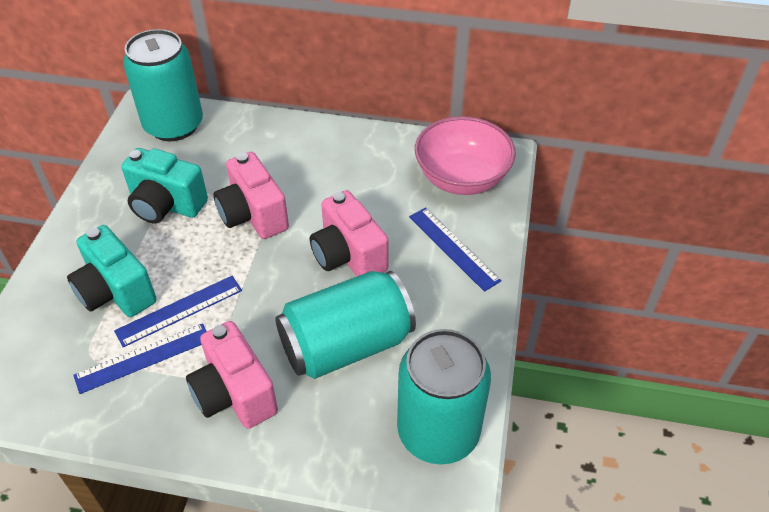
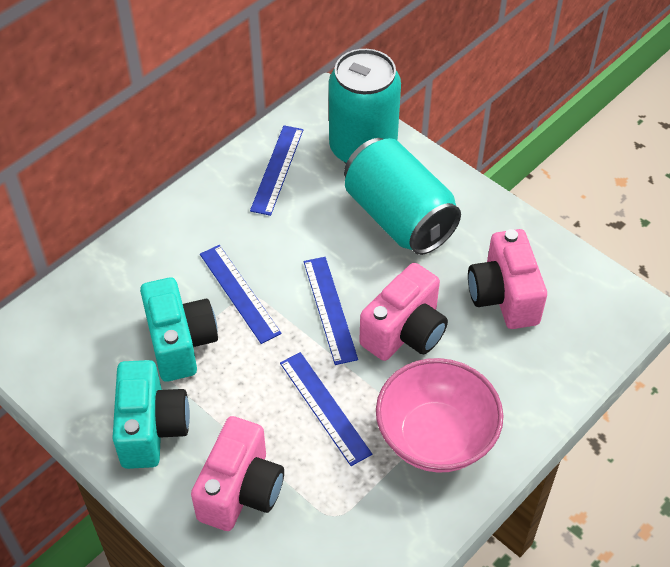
blue ruler: [73,323,207,394] [114,276,242,347] [409,208,501,292] = 3 -> [200,245,282,344] [250,126,303,216] [280,352,372,466] [304,257,358,365] = 4
turquoise can: [123,29,203,141] [275,271,416,379] [397,329,491,464] = 3 -> [329,49,401,163] [344,138,461,255] = 2

